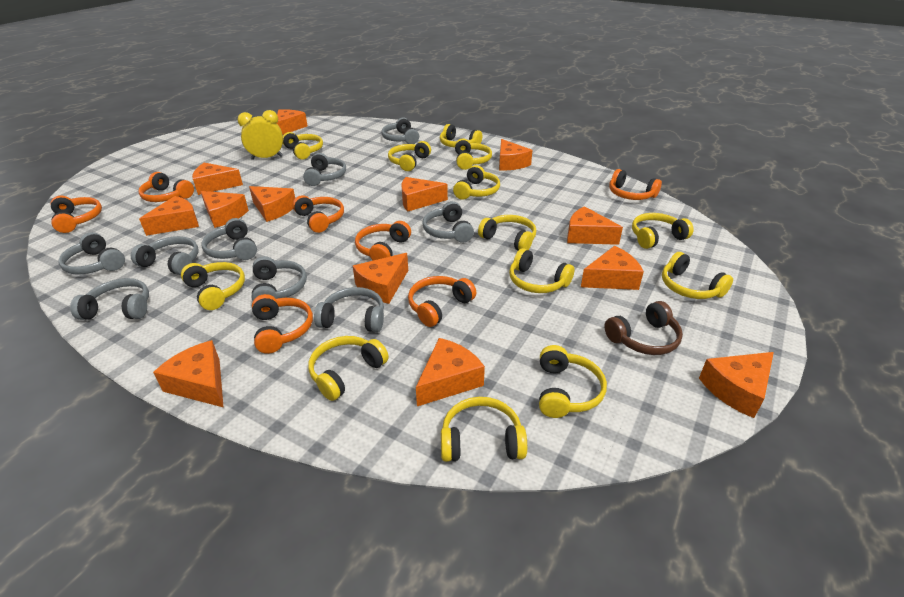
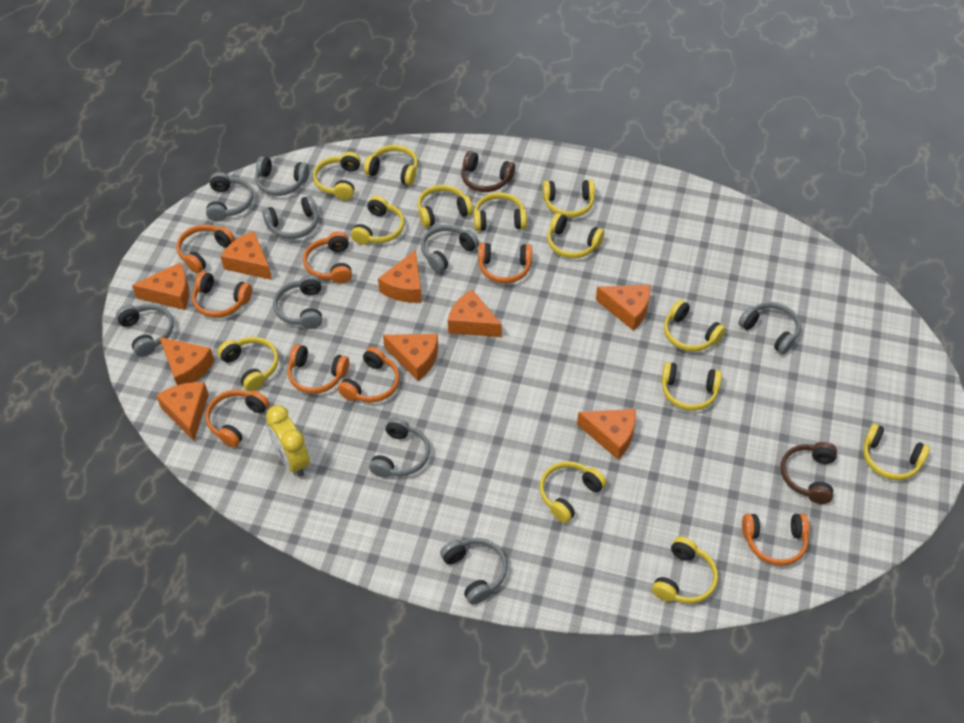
brown headphones: [604,301,683,355] = 1 -> [461,151,515,192] [781,442,837,504] = 2
orange cheese: [139,196,199,236] [153,340,224,408] [192,163,243,195] [200,191,249,228] [249,186,295,222] [277,109,308,135] [353,253,408,304] [401,177,448,211] [416,338,485,406] [499,139,532,170] [567,206,623,245] [581,246,644,290] [699,352,774,418] = 13 -> [132,263,189,310] [156,382,209,441] [159,337,214,385] [221,231,272,280] [378,250,422,303] [383,334,438,381] [448,290,502,337] [577,409,636,460] [596,285,650,331] = 9
orange headphones: [51,196,102,233] [139,172,194,202] [252,294,313,354] [293,195,344,233] [355,221,411,261] [408,276,477,327] [609,169,662,200] = 7 -> [176,225,235,273] [192,271,252,318] [205,390,269,448] [288,344,349,394] [303,232,352,283] [338,347,400,403] [478,243,532,284] [742,513,809,566] = 8

